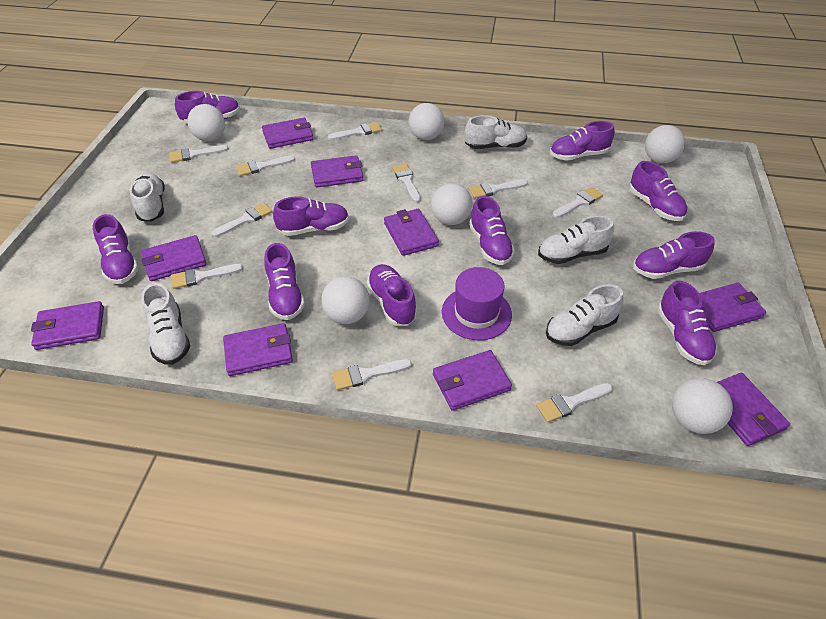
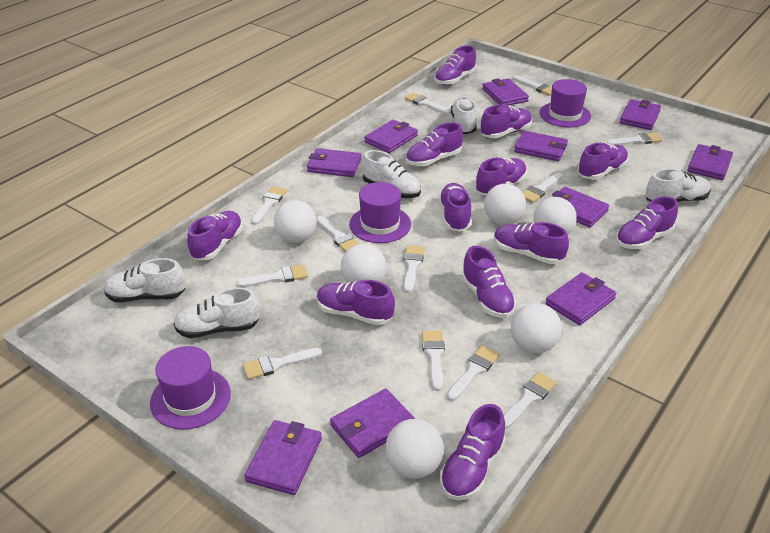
purple hat: [442,267,512,340] = 1 -> [150,346,231,430] [349,182,411,243] [540,79,591,127] = 3
purple shoe: [93,214,138,284] [175,91,240,124] [264,243,305,320] [273,196,349,236] [367,264,417,326] [469,196,515,265] [550,121,615,161] [629,161,687,221] [633,231,715,279] [657,281,717,365] = 10 -> [187,211,243,260] [317,280,395,325] [406,122,463,166] [434,46,476,85] [439,183,471,232] [440,404,506,500] [462,246,516,318] [475,158,527,195] [481,105,532,138] [494,222,569,264] [578,143,629,180] [616,196,678,249] = 12
purple wallet: [31,301,104,350] [142,235,207,281] [223,323,293,376] [262,118,313,149] [311,155,364,187] [384,209,439,256] [433,350,512,411] [699,283,766,332] [717,372,790,446] = 9 -> [244,420,322,495] [307,148,361,177] [330,389,415,458] [364,120,418,153] [482,78,529,105] [514,131,568,161] [545,272,616,325] [552,187,609,227] [619,99,661,130] [687,144,733,180] = 10
white brush: [169,145,229,163] [171,264,243,289] [211,203,273,237] [236,155,295,176] [327,122,382,140] [332,359,412,390] [392,164,421,203] [469,180,528,198] [536,383,613,423] [552,187,603,218] = 10 -> [236,264,308,287] [243,348,322,380] [251,186,287,225] [316,216,360,252] [403,245,425,293] [405,93,451,114] [422,331,445,391] [447,345,500,401] [504,372,557,429] [513,75,552,96] [523,173,563,203] [607,132,663,145] = 12

